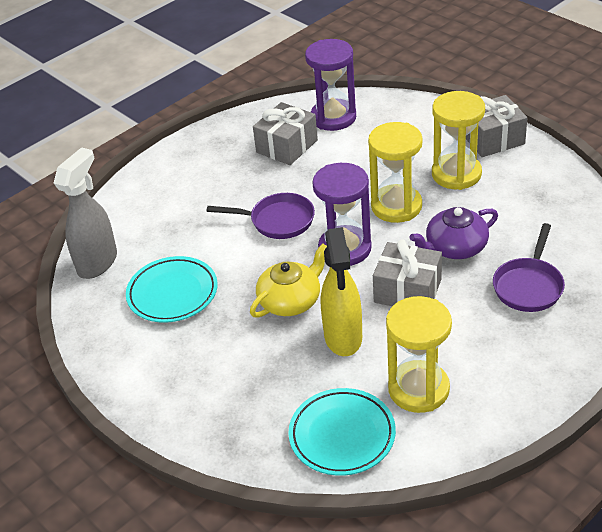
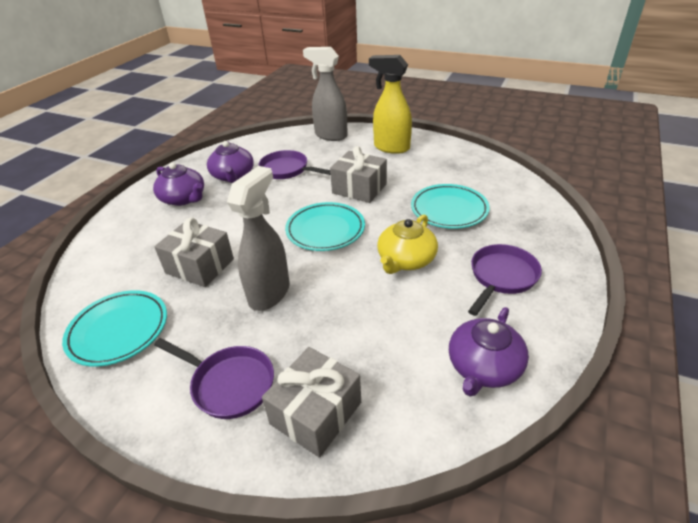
grey spray bottle: [54,147,117,279] = 1 -> [227,166,290,311] [303,47,348,141] = 2
purple hourglass: [305,39,356,131] [312,163,372,266] = 2 -> none = 0
purple pan: [207,193,315,239] [493,223,565,312] = 2 -> [154,338,274,419] [258,150,331,179] [468,244,542,316] = 3
purple teapot: [410,207,498,259] = 1 -> [153,162,204,206] [207,141,254,183] [449,307,529,396] = 3
turquoise plate: [126,256,218,323] [288,388,396,476] = 2 -> [62,290,167,367] [285,202,365,251] [411,184,490,229] = 3
yellow hourglass: [368,122,423,223] [386,296,452,413] [432,91,485,190] = 3 -> none = 0

